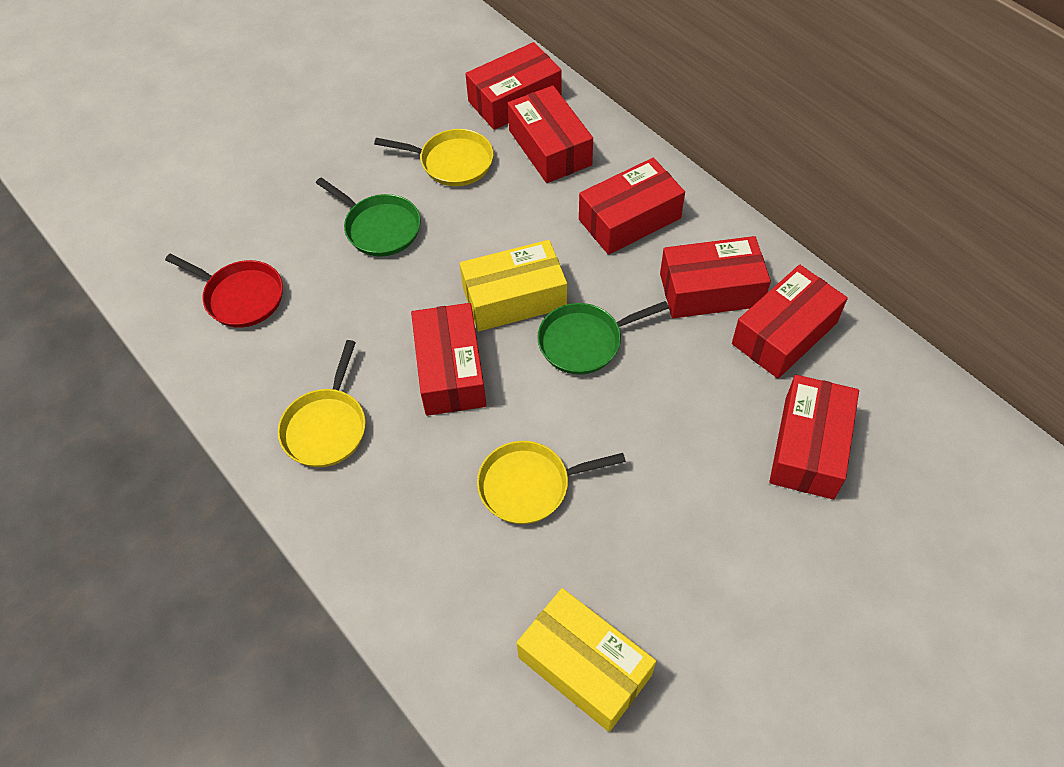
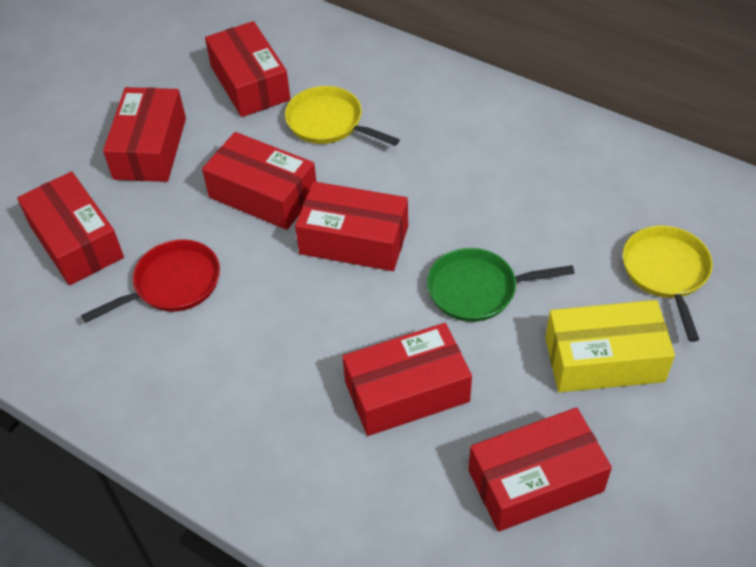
green pan: [316,178,421,256] [537,301,669,375] = 2 -> [427,248,575,322] = 1
yellow box: [460,240,567,331] [517,588,656,732] = 2 -> [545,300,675,392] = 1
yellow pan: [278,340,365,467] [374,129,494,186] [477,441,626,524] = 3 -> [285,86,400,146] [623,226,713,342] = 2

